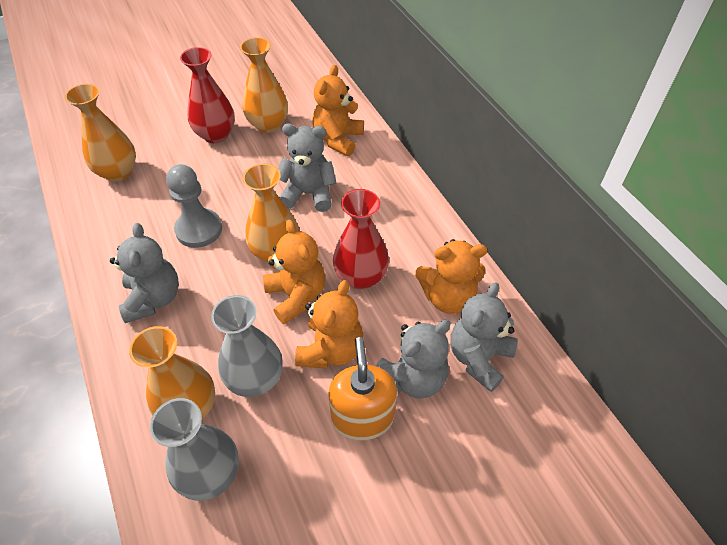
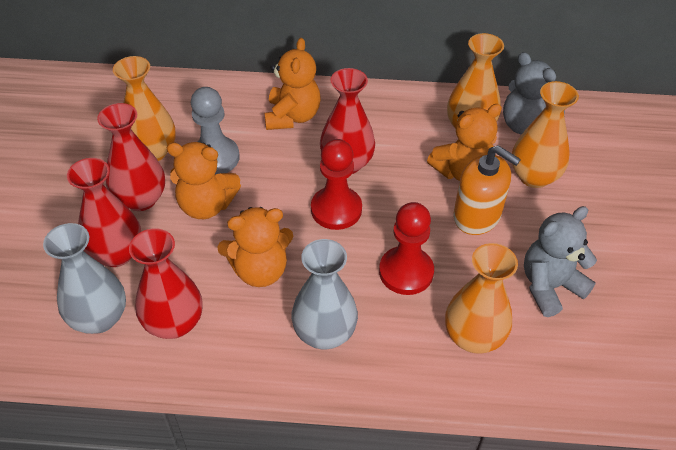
grey teddy bear: [110,223,179,323] [278,124,336,212] [376,320,451,399] [450,282,518,392] = 4 -> [503,52,565,134] [524,206,597,317] = 2
red pawn: none = 0 -> [311,139,362,230] [379,202,434,295] = 2
red vase: [180,47,235,143] [333,189,389,289] = 2 -> [67,158,141,267] [97,103,165,211] [129,228,202,339] [320,68,375,174] = 4

